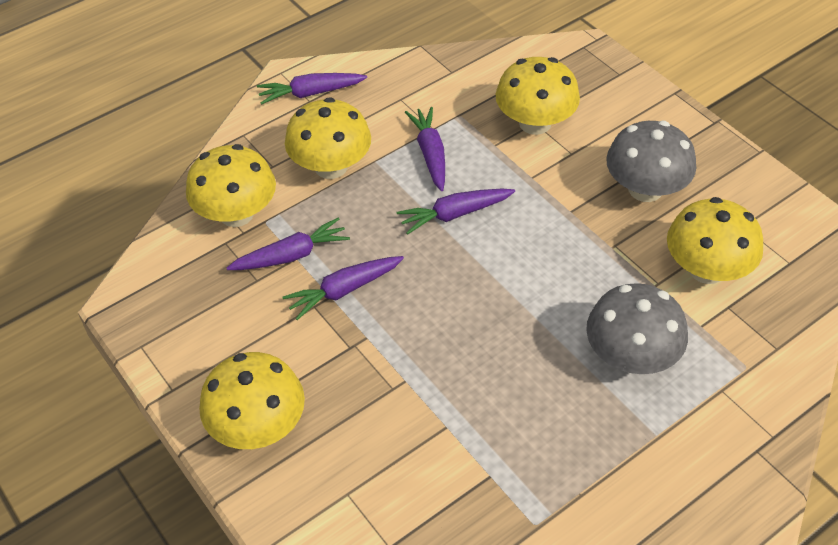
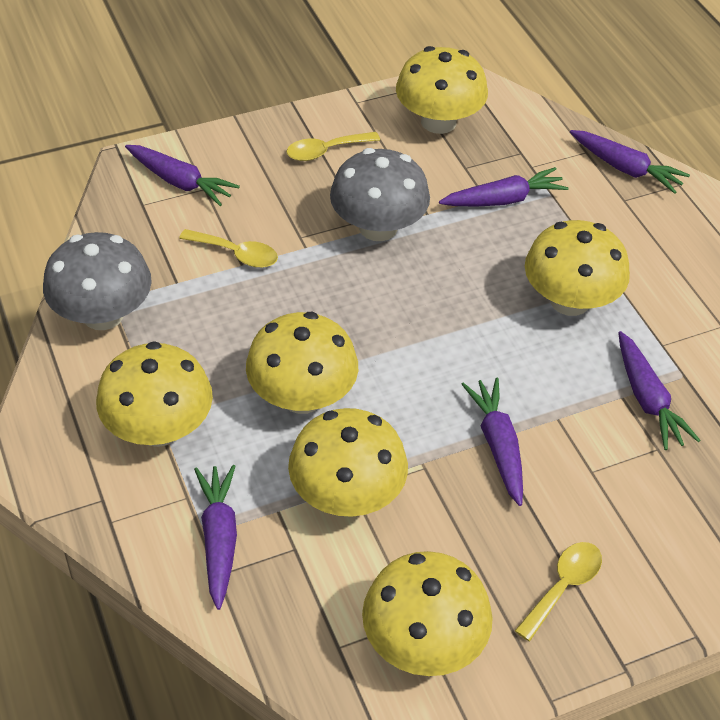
purple carrot: [227,217,350,270] [257,73,367,105] [282,256,404,320] [397,189,515,235] [405,107,445,191] = 5 -> [125,145,240,206] [194,465,237,610] [439,167,569,207] [461,377,523,506] [570,130,690,194] [618,331,700,450] = 6
yellow mushroom: [186,144,276,227] [199,352,305,449] [285,97,371,179] [496,57,580,135] [667,197,763,284] = 5 -> [96,341,213,447] [246,312,358,414] [288,408,408,517] [362,551,493,676] [396,46,488,134] [525,220,630,316] = 6
yellow spoon: none = 0 -> [179,229,278,268] [286,132,380,161] [515,542,602,641] = 3

